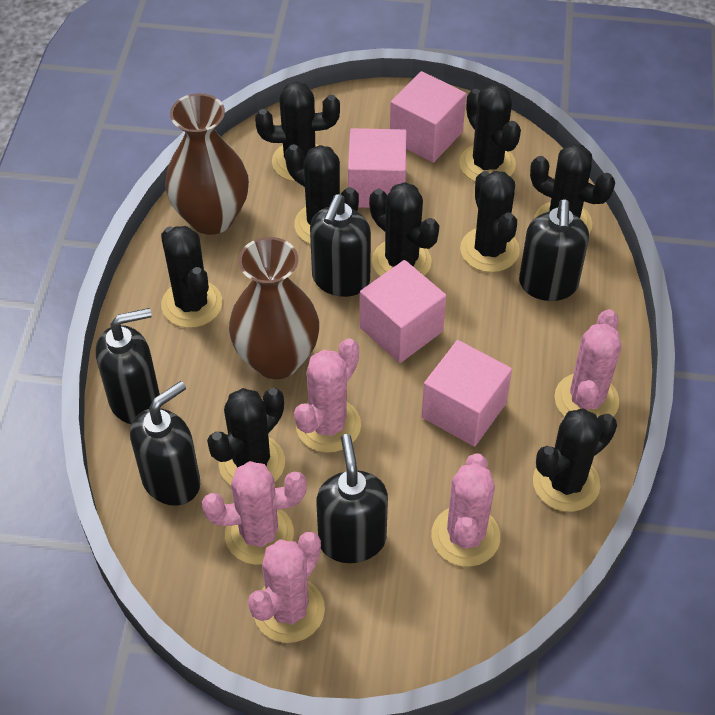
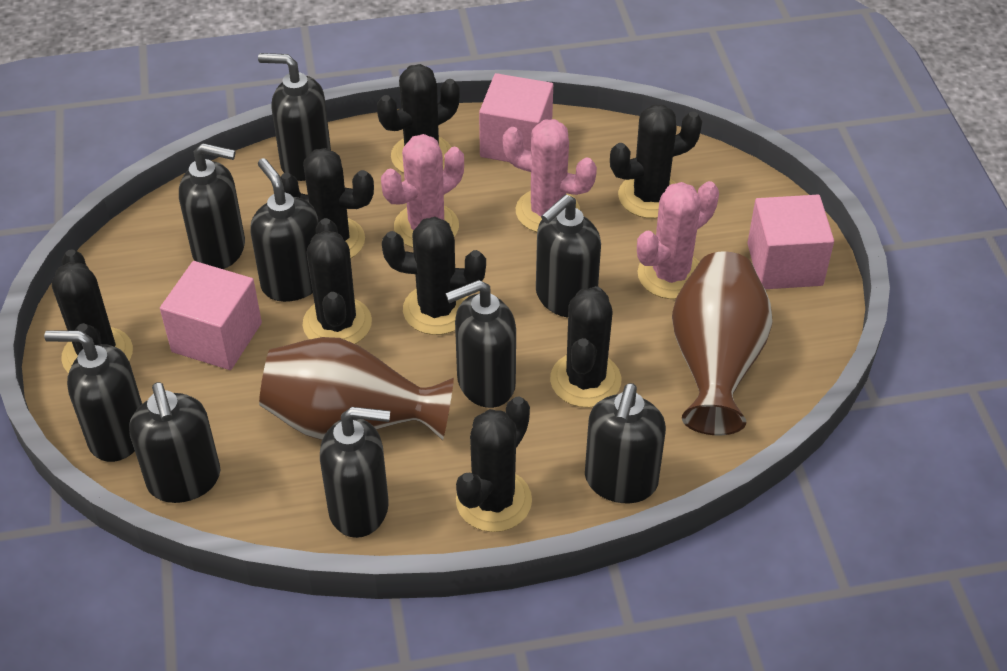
black cactus: [161,226,222,328] [207,388,285,485] [255,82,340,182] [285,144,359,244] [369,182,439,276] [459,84,521,181] [460,171,520,272] [530,144,615,234] [533,408,617,512] = 9 -> [52,249,133,373] [280,148,374,259] [303,218,372,344] [377,64,460,173] [382,217,486,335] [456,397,532,532] [550,286,621,408] [610,104,702,218] = 8
black soap dispenser: [96,308,160,424] [130,381,200,506] [310,194,371,297] [316,434,388,563] [519,199,589,301] = 5 -> [44,330,142,462] [129,382,220,503] [179,143,245,269] [250,158,319,302] [258,53,331,181] [320,407,390,538] [445,280,516,408] [536,194,601,318] [585,383,666,503] = 9
pink cactus: [202,461,307,565] [248,532,325,643] [294,338,361,453] [431,453,500,567] [555,309,621,418] = 5 -> [381,134,464,248] [503,119,597,232] [637,181,719,299] = 3
pink cube: [348,128,407,208] [360,260,446,363] [390,71,466,163] [421,340,512,447] = 4 -> [160,261,262,370] [479,73,553,162] [747,195,834,289] = 3

